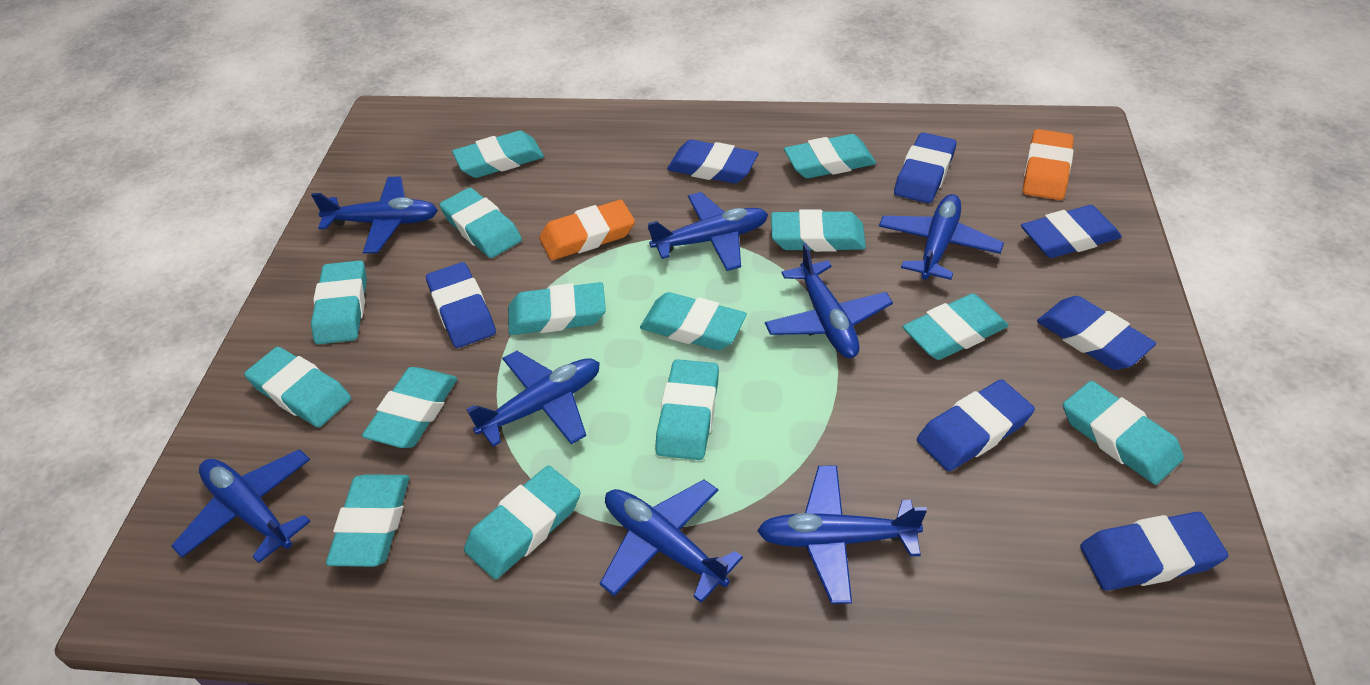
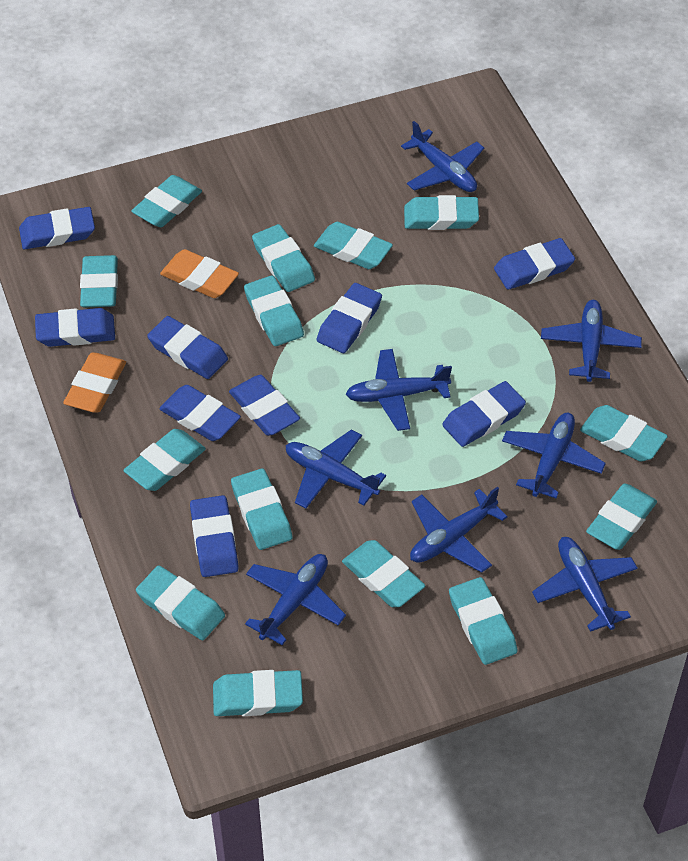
blue eraser: [426,262,496,348] [667,140,758,184] [894,132,957,203] [917,379,1035,471] [1021,205,1122,258] [1037,296,1156,370] [1080,512,1229,591] = 7 -> [19,207,95,249] [35,308,115,347] [147,316,228,379] [159,385,241,441] [190,495,239,577] [229,375,300,436] [317,283,382,353] [442,381,526,447] [494,238,575,290] = 9

